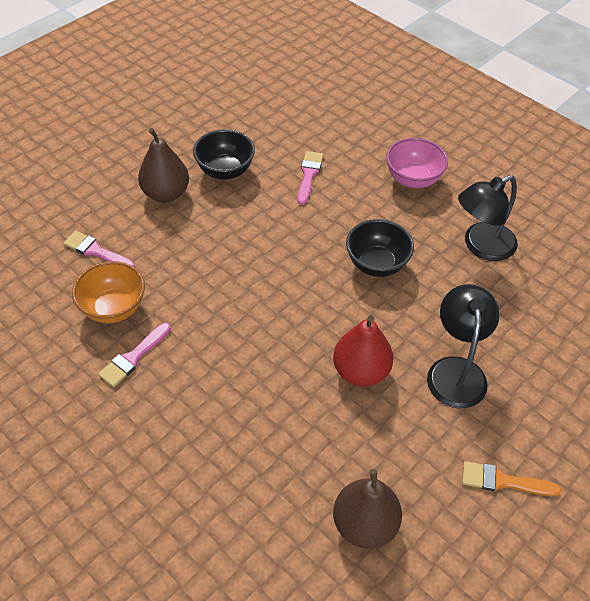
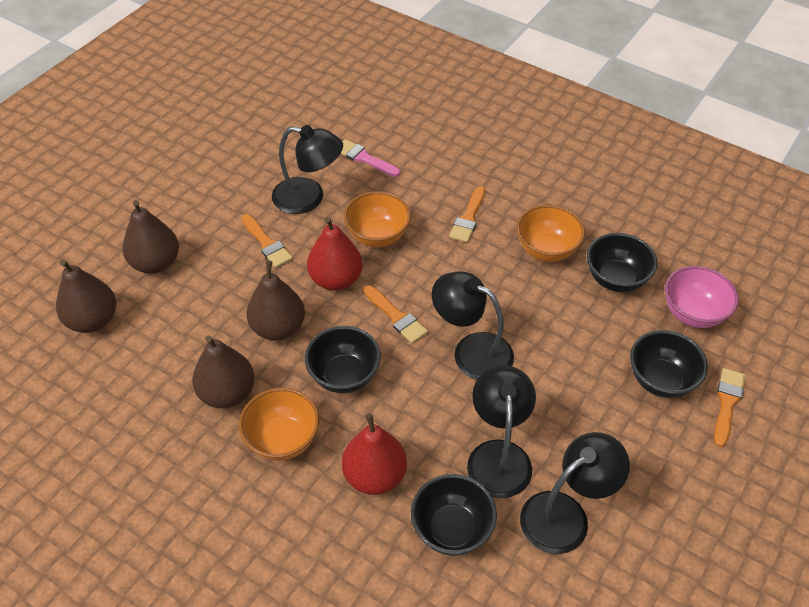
black bowl: [193,129,255,180] [346,219,414,277] = 2 -> [305,326,381,393] [411,474,497,556] [587,233,657,292] [630,330,708,398] = 4
black lamp: [427,284,500,408] [458,175,518,261] = 2 -> [272,125,343,214] [432,271,514,380] [467,365,536,498] [520,432,630,554] = 4
brown pear: [138,128,189,203] [333,469,402,549] = 2 -> [56,259,116,333] [123,200,179,274] [192,335,255,408] [246,260,305,341] = 4
orange bowl: [72,261,145,323] = 1 -> [239,388,319,461] [344,191,411,247] [516,205,585,262] = 3
orange brush: [462,461,561,496] = 1 -> [241,214,293,268] [364,285,428,344] [449,186,485,243] [714,368,746,447] = 4
pink brush: [63,231,135,268] [98,323,171,387] [297,151,323,205] = 3 -> [340,139,400,177] = 1
red pear: [333,315,393,386] = 1 -> [307,217,363,291] [342,413,407,495] = 2

